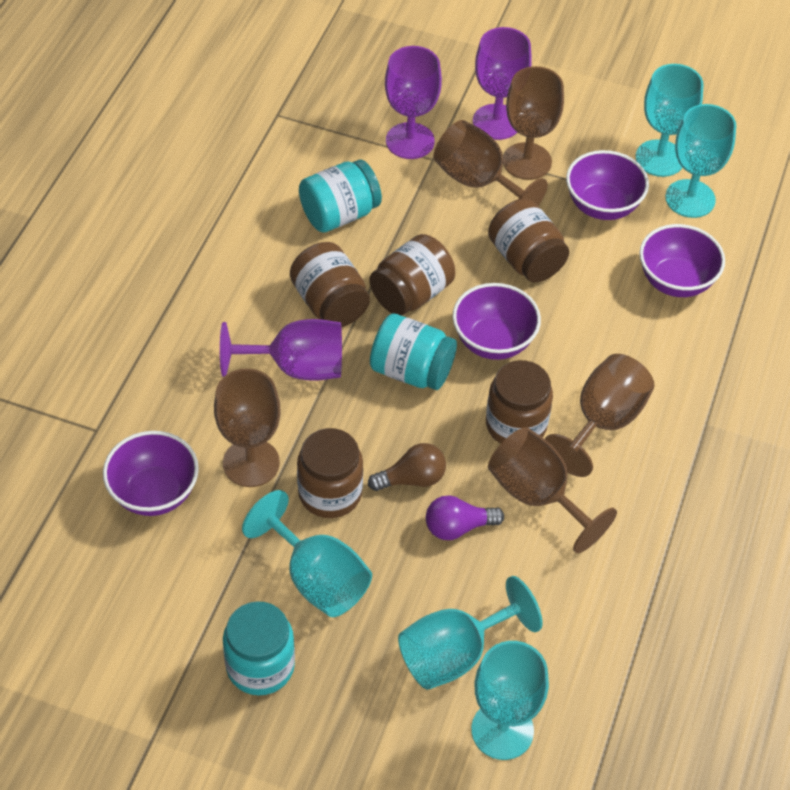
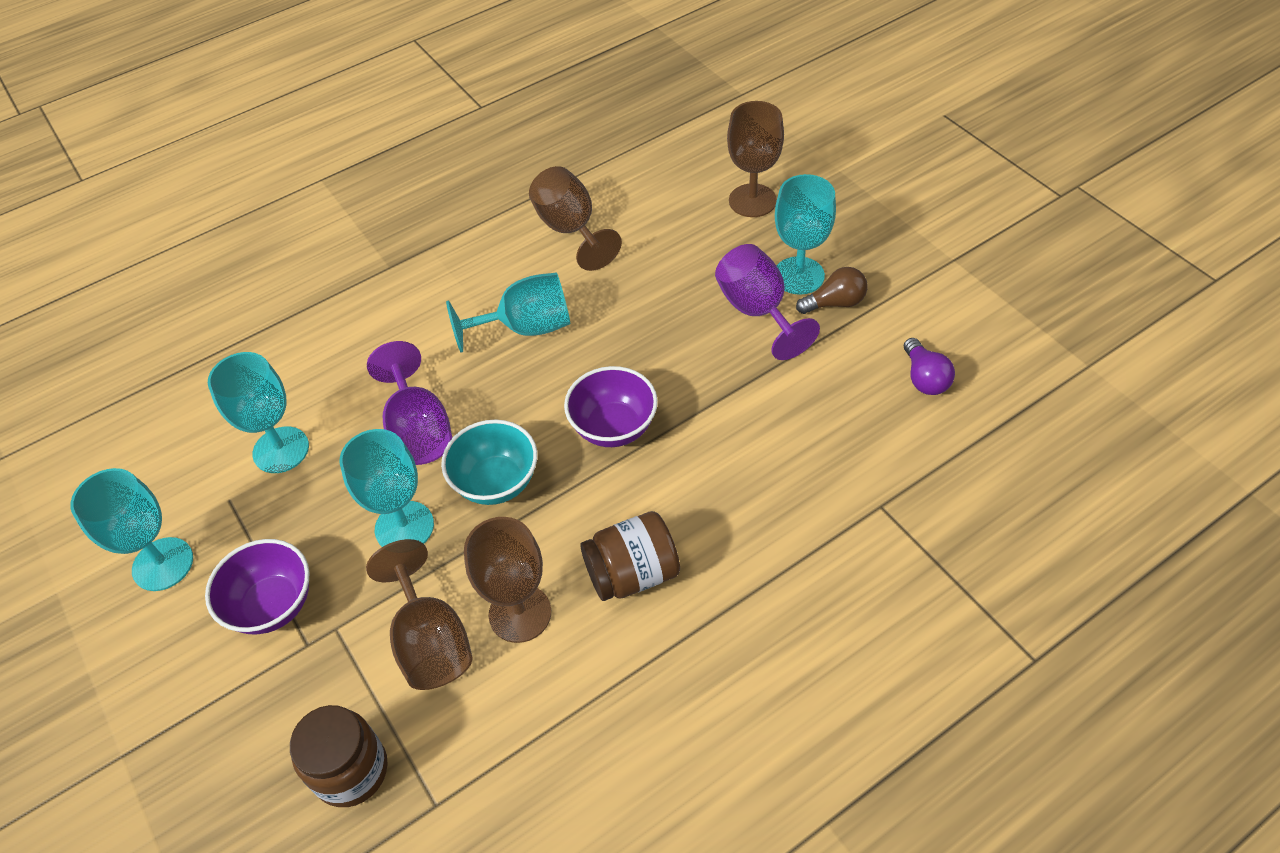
brown goblet: [214,368,281,487] [433,120,548,206] [488,427,617,553] [503,66,564,180] [545,354,654,477] = 5 -> [366,539,472,690] [464,517,551,643] [529,166,622,271] [727,101,784,217] = 4
brown jar: [290,242,370,327] [297,428,363,518] [369,234,455,316] [486,360,553,444] [488,199,569,283] = 5 -> [290,705,387,807] [581,511,680,601] = 2
purple bowl: [103,431,199,516] [452,283,541,360] [566,150,649,220] [639,224,725,297] = 4 -> [205,539,310,634] [564,366,658,447] = 2
purple goblet: [220,319,342,381] [385,46,442,159] [473,27,532,140] = 3 -> [367,341,452,465] [715,244,820,360] = 2
turquoise bowl: none = 0 -> [441,419,538,505] = 1
turquoise jar: [223,601,295,695] [299,160,382,233] [370,313,457,390] = 3 -> none = 0

